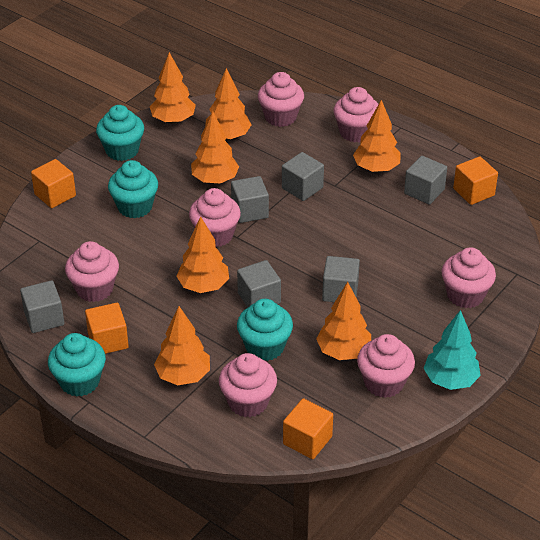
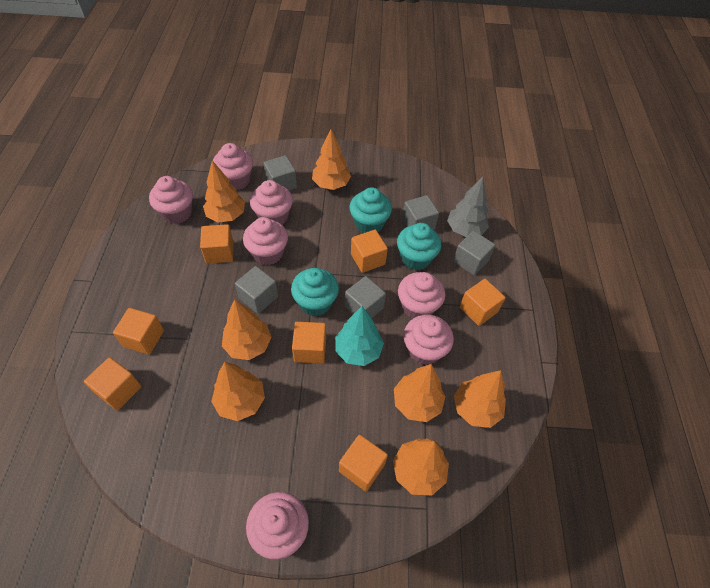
grey cube: [20,280,64,333] [231,176,269,223] [237,260,281,307] [282,152,324,201] [322,256,360,302] [404,156,447,205] = 6 -> [235,266,278,314] [264,155,297,191] [345,276,386,318] [402,195,439,230] [453,231,495,276] = 5
grey tree: none = 0 -> [447,177,489,237] = 1
orange cube: [31,159,76,208] [85,303,129,354] [283,398,333,459] [453,156,498,205] = 4 -> [84,357,141,411] [113,308,164,355] [200,224,233,264] [292,322,326,363] [339,435,388,491] [351,229,388,273] [460,279,506,326] = 7
turquoise cupcake: [48,333,106,397] [96,105,144,161] [108,160,158,218] [237,299,293,361] = 4 -> [291,268,339,317] [349,187,392,233] [397,223,441,270] = 3

